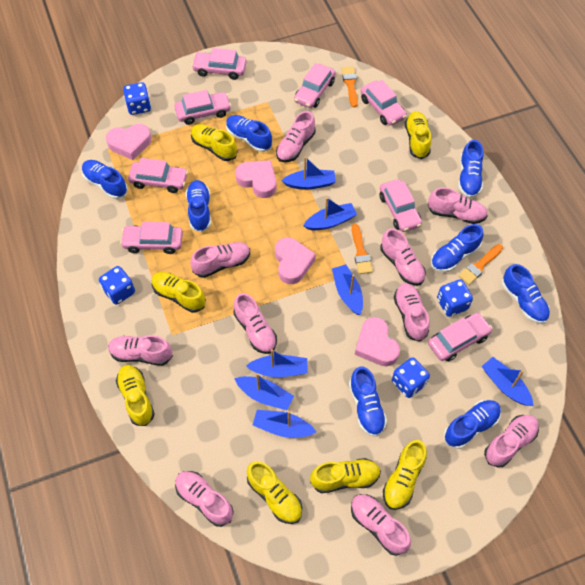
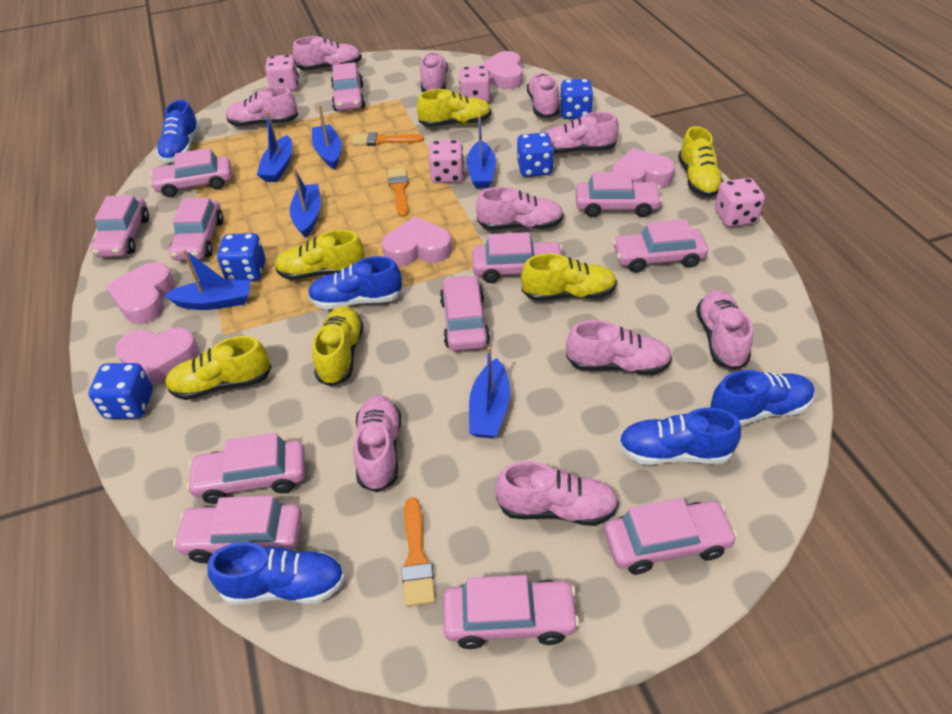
blue boat: [234,373,294,410] [246,349,308,377] [253,410,316,438] [281,157,336,189] [303,197,357,230] [332,264,363,315] [482,357,533,406] = 7 -> [164,249,251,310] [257,111,292,182] [290,168,321,238] [312,105,342,169] [467,116,496,189] [469,347,510,438] = 6
blue shoe: [82,160,128,199] [186,180,211,232] [226,115,272,152] [349,367,387,437] [431,224,484,272] [444,400,501,449] [458,140,483,198] [502,264,550,324] = 8 -> [157,100,200,163] [208,542,345,604] [308,256,403,309] [618,408,741,465] [710,370,815,426] = 5
pink car: [120,222,183,254] [128,158,188,193] [174,90,231,125] [192,48,246,80] [294,63,335,108] [360,80,407,126] [380,179,422,232] [428,313,492,362] = 8 -> [91,195,149,257] [150,148,231,197] [169,197,224,260] [173,496,302,563] [186,433,305,504] [331,62,365,111] [440,275,490,351] [443,575,579,649] [472,232,563,283] [575,172,662,217] [604,498,738,575] [613,219,708,273] = 12
pink dice: none = 0 -> [265,54,299,91] [429,140,464,183] [459,66,491,103] [715,178,765,227] = 4
pink heart: [106,124,151,160] [235,160,276,198] [275,237,316,284] [355,317,400,366] = 4 -> [106,262,175,324] [115,328,199,386] [382,216,452,266] [479,51,523,89] [612,148,675,188] = 5
yellow shoe: [116,365,155,426] [152,272,206,313] [191,124,237,161] [247,461,302,524] [310,458,381,493] [383,440,427,510] [405,111,431,159] = 7 -> [165,336,272,400] [275,230,365,280] [312,306,364,387] [417,89,491,127] [521,253,617,301] [678,126,724,197] = 6

